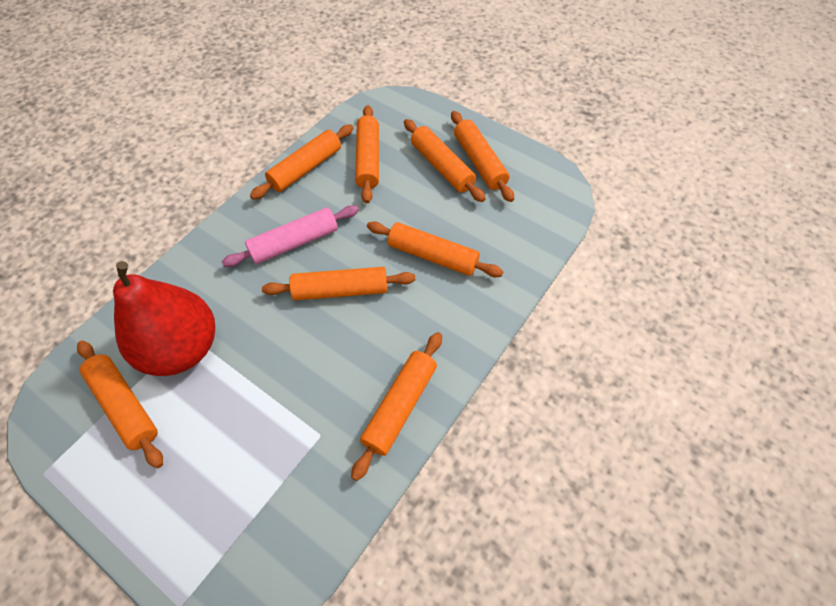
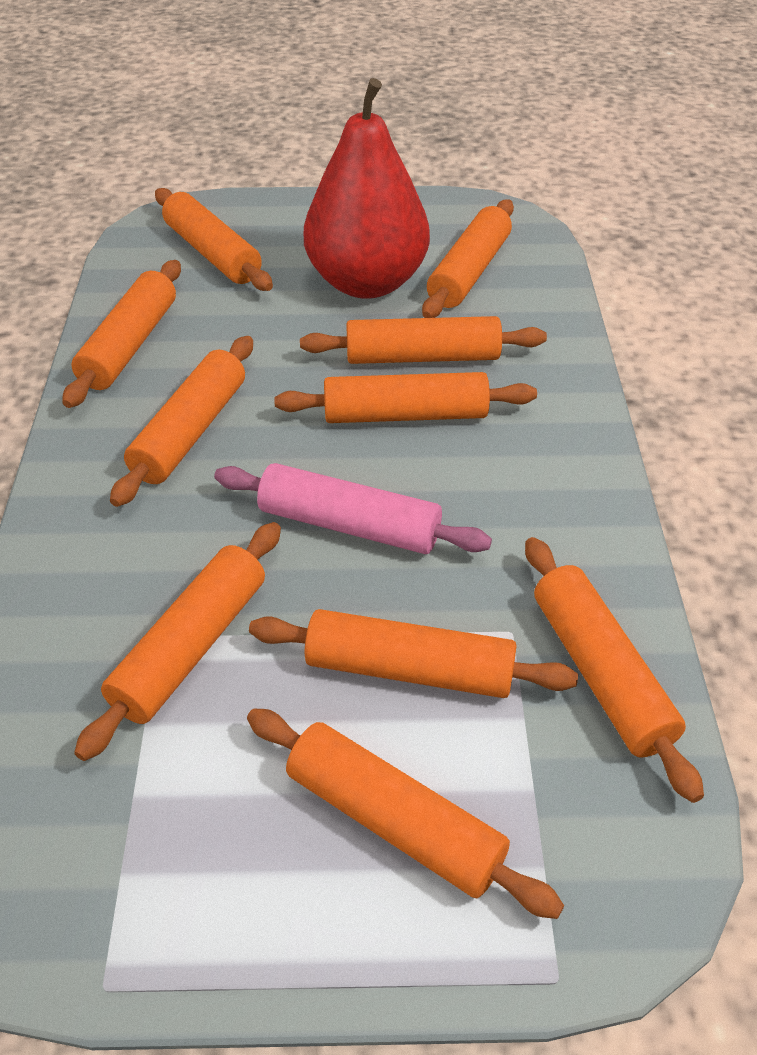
orange rolling pin: [77,341,163,468] [250,124,353,200] [262,267,415,300] [351,332,442,481] [355,105,379,203] [367,221,503,277] [404,119,486,202] [451,111,514,202] = 8 -> [62,260,181,408] [74,522,281,761] [110,336,253,507] [155,188,273,291] [247,708,564,919] [249,609,578,698] [274,372,537,423] [300,316,547,364] [422,200,514,318] [525,537,704,803] = 10

